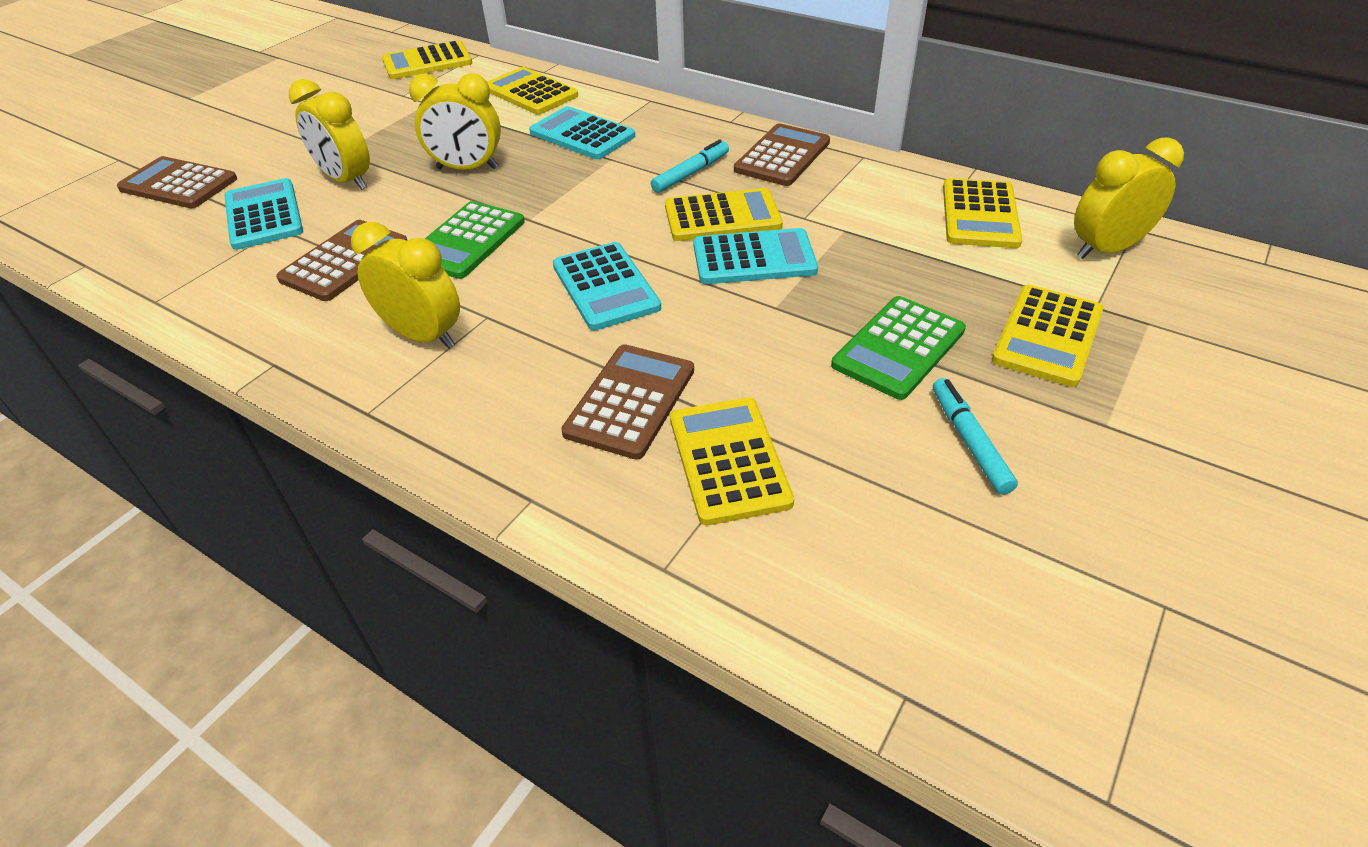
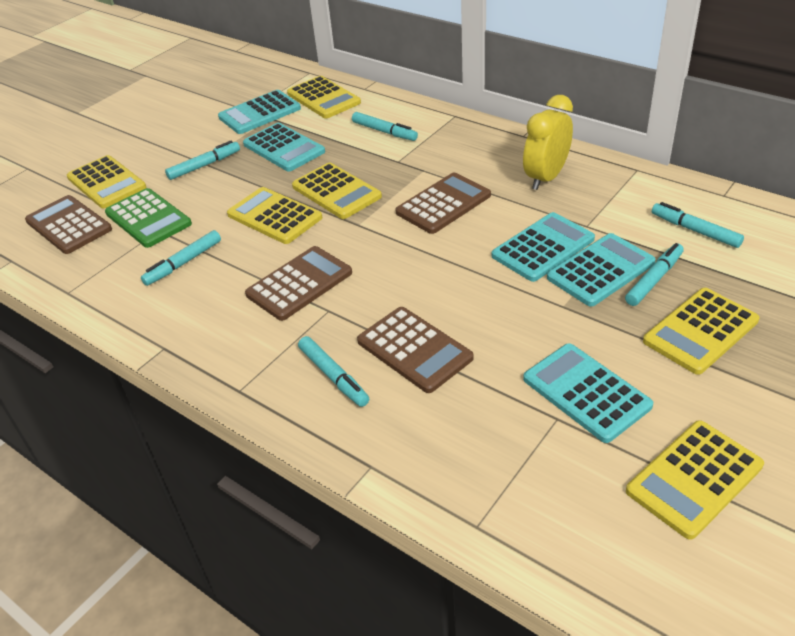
green calculator: [425,201,525,279] [831,296,966,400] = 2 -> [105,188,192,248] = 1
turquoise calculator: [224,178,303,250] [529,106,635,159] [553,242,661,330] [693,228,818,284] = 4 -> [218,90,301,134] [243,123,325,171] [492,212,595,282] [523,343,653,443] [547,233,656,307] = 5
turquoise marker: [651,140,729,193] [933,378,1018,495] = 2 -> [141,230,221,286] [165,140,240,180] [298,336,369,407] [352,112,418,141] [625,243,684,306] [652,202,744,248] = 6
yellow clock: [289,79,370,190] [351,222,460,349] [409,73,501,170] [1074,137,1184,259] = 4 -> [523,95,573,190] = 1

